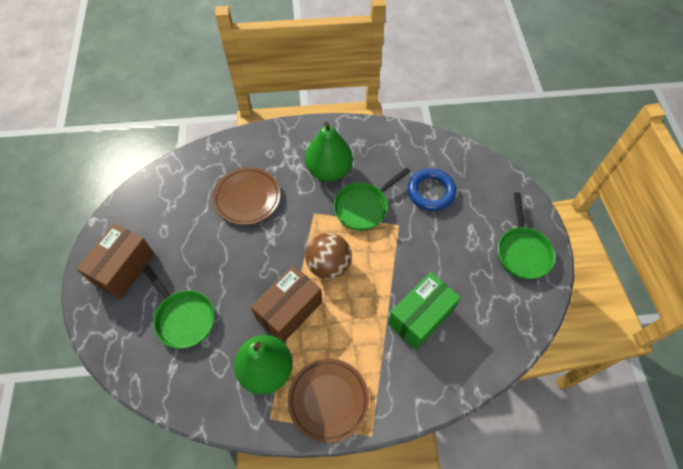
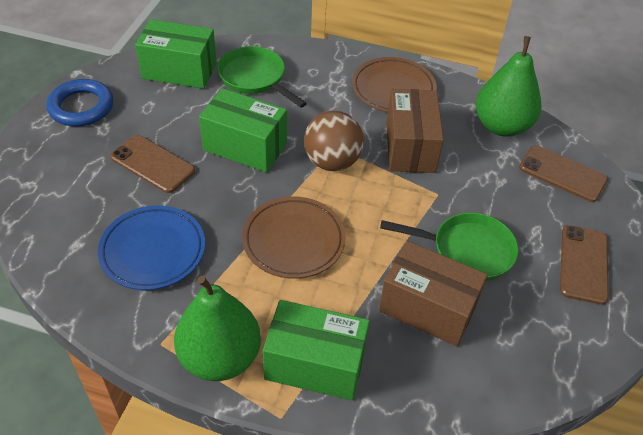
blue plate: none = 0 -> [98,206,205,290] = 1
brown phone: none = 0 -> [110,135,195,193] [519,145,608,202] [560,225,608,305] = 3
green box: [388,272,461,350] = 1 -> [135,19,217,89] [199,88,287,172] [263,300,370,401] = 3
green pan: [142,265,215,349] [334,167,411,231] [498,192,555,279] = 3 -> [217,46,307,108] [380,212,519,281] = 2

